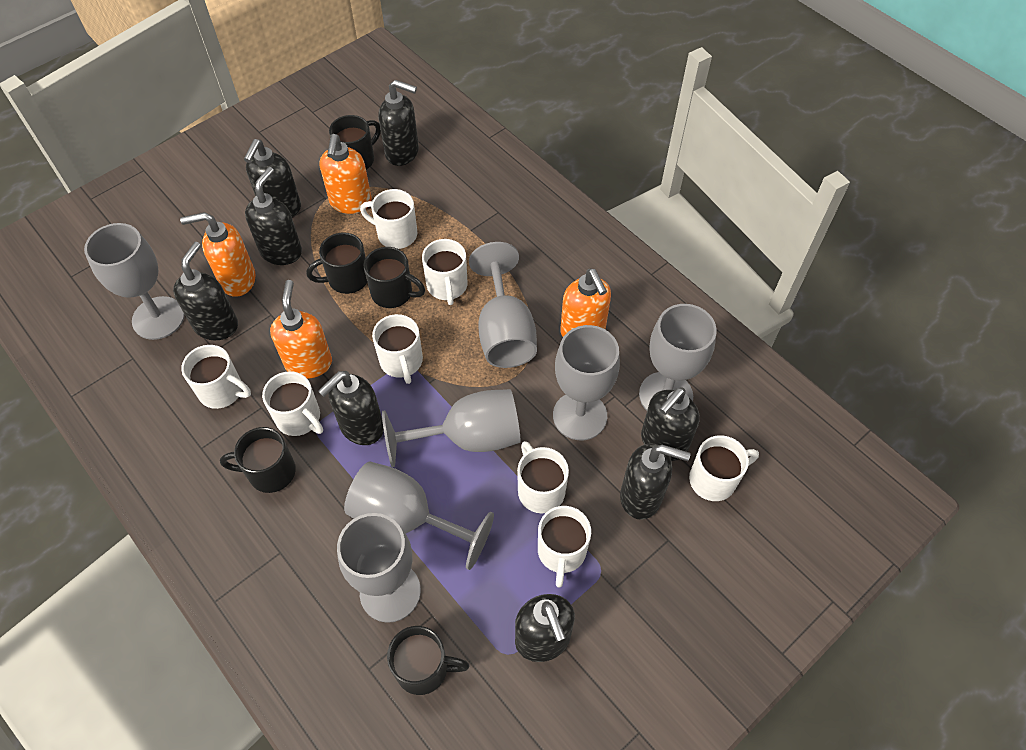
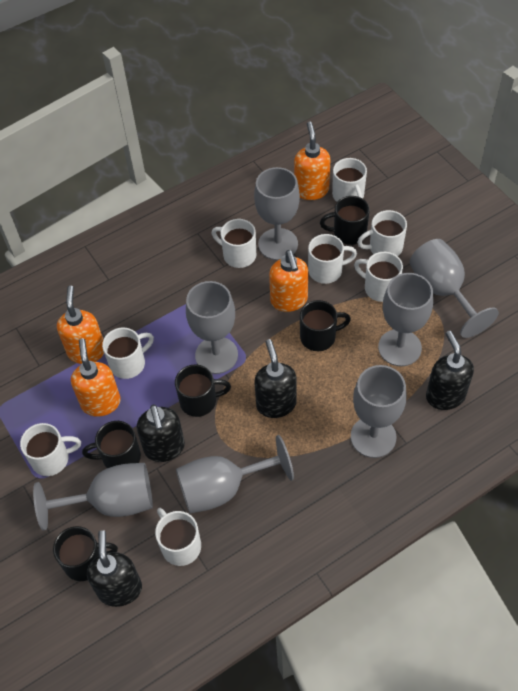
black soap dispenser: [173,242,238,340] [244,139,301,217] [245,167,302,265] [318,371,384,445] [378,80,419,166] [515,594,575,662] [620,443,690,520] [641,387,700,461] = 8 -> [87,530,142,607] [137,404,185,462] [254,339,297,418] [426,331,474,410] = 4

